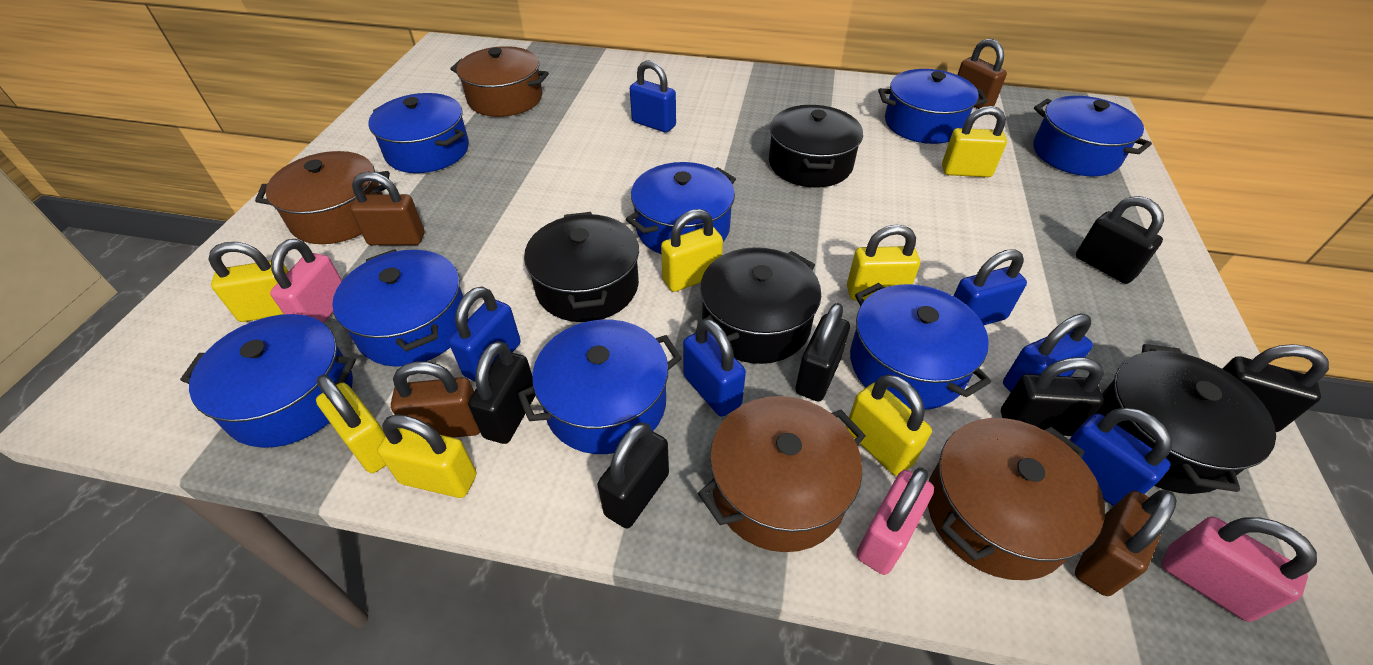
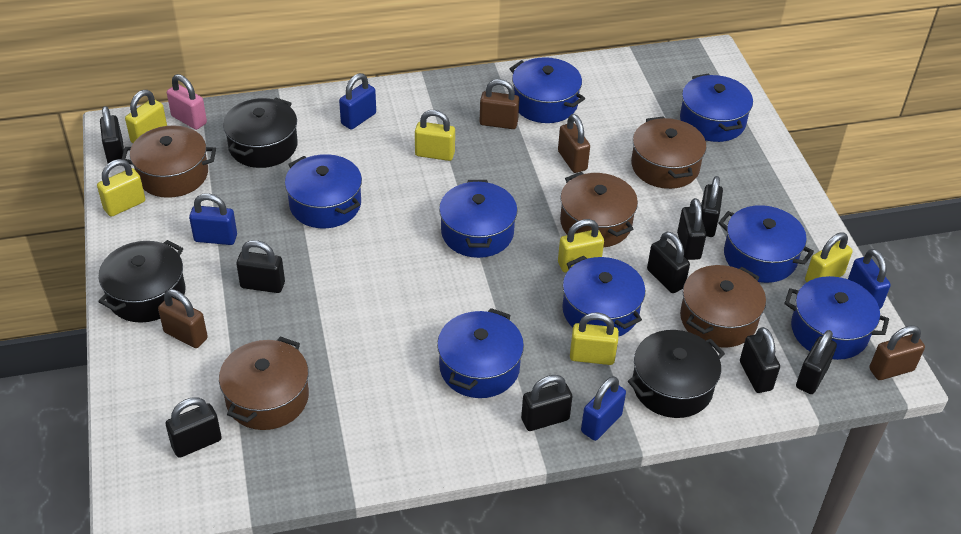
black padlock: [468,341,535,444] [597,422,669,528] [795,303,850,402] [1001,357,1104,436] [1076,196,1164,284] [1222,344,1329,432] = 6 -> [100,106,124,163] [166,397,222,458] [236,240,285,293] [521,375,572,431] [647,232,690,293] [677,198,706,260] [701,176,723,237] [740,327,780,393] [796,330,837,394] = 9
black pot: [524,212,639,322] [700,247,821,364] [769,105,863,188] [1095,344,1276,494] = 4 -> [98,240,186,323] [223,98,298,168] [628,330,725,418] = 3
blue padlock: [449,287,521,381] [630,60,676,133] [683,318,746,417] [954,249,1027,325] [1003,314,1093,392] [1069,408,1172,507] = 6 -> [189,193,237,245] [339,73,376,129] [581,376,626,441] [848,249,891,309] = 4
brown pot: [255,151,390,244] [450,46,549,117] [698,396,866,552] [928,418,1105,580] = 4 -> [122,125,216,198] [219,336,309,430] [560,172,638,248] [631,116,706,189] [680,265,766,348] = 5
pink padlock: [270,239,342,323] [856,468,934,575] [1162,516,1317,622] = 3 -> [167,74,207,130] = 1
yellow padlock: [208,242,288,322] [316,375,386,473] [377,414,476,498] [661,209,723,292] [846,375,932,476] [847,225,920,301] [942,106,1007,177] = 7 -> [97,159,145,217] [125,90,167,143] [415,110,455,161] [558,219,604,272] [570,313,619,365] [805,232,852,282] = 6

